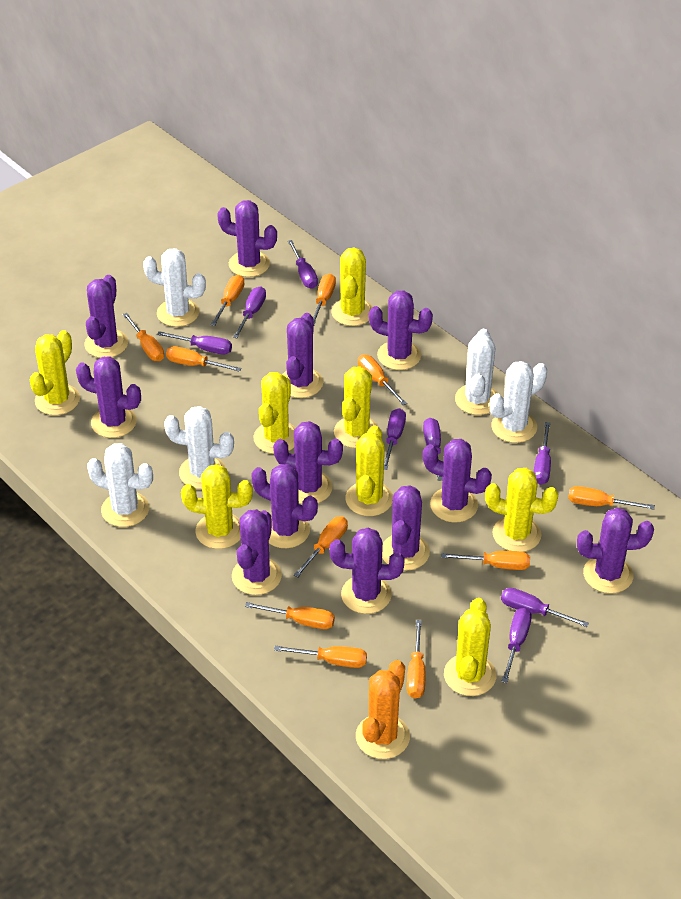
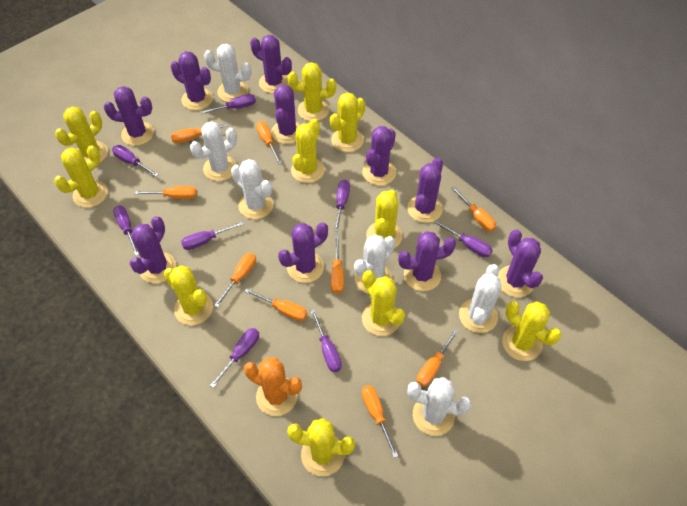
orange screwdriver: [123,313,164,361] [166,346,241,372] [211,275,244,326] [245,602,335,629] [274,646,367,668] [294,516,348,578] [313,274,336,325] [358,355,407,405] [407,620,425,699] [441,551,530,570] [568,486,655,509] = 11 -> [134,186,197,199] [171,123,229,143] [214,253,256,307] [244,288,307,321] [256,121,282,164] [331,236,344,294] [362,385,398,458] [416,328,459,387] [451,187,496,232] = 9
purple cactus: [76,356,141,438] [84,275,128,358] [217,200,277,277] [232,509,282,595] [251,464,318,548] [273,421,343,504] [282,313,323,398] [329,528,405,614] [369,290,433,370] [382,485,430,571] [423,439,492,522] [577,507,654,594] = 12 -> [104,86,154,146] [129,216,176,283] [171,51,213,110] [250,35,292,94] [271,84,301,144] [278,222,328,283] [362,126,396,186] [398,231,456,291] [407,158,443,223] [498,229,543,297] = 10
white cactus: [87,443,153,527] [143,248,206,327] [164,406,234,489] [455,329,498,415] [490,361,547,443] = 5 -> [190,121,237,181] [204,44,251,102] [231,159,273,219] [354,235,396,294] [407,377,472,436] [459,264,502,333] = 6
yellow cactus: [29,330,80,415] [181,464,253,549] [254,372,296,454] [331,247,373,326] [334,366,379,448] [345,425,393,516] [444,598,496,696] [485,468,558,552] = 8 -> [54,145,108,208] [55,106,108,163] [164,265,213,325] [287,418,355,476] [288,62,336,121] [291,119,325,183] [330,93,365,152] [362,270,405,336] [366,190,402,248] [502,301,562,361] = 10

